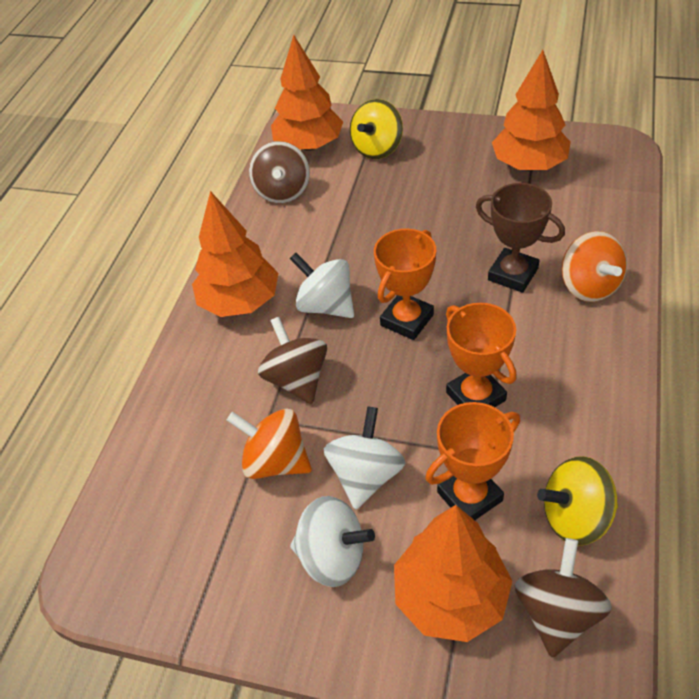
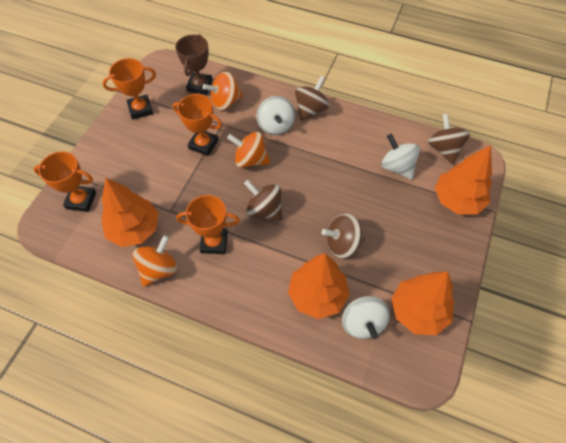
brown spinning top: [249,141,310,203] [258,317,327,404] [515,538,612,658] = 3 -> [244,180,283,221] [295,76,330,121] [322,213,365,258] [428,114,470,164] = 4
orange spinning top: [227,409,312,479] [562,231,627,302] = 2 -> [132,235,177,287] [203,72,243,110] [227,132,270,168] = 3
orange trophy: [374,229,436,340] [425,402,520,520] [446,303,517,407] = 3 -> [34,151,96,212] [102,58,156,120] [173,94,222,156] [176,195,240,254] = 4
yellow spinning top: [350,99,403,159] [537,456,618,546] = 2 -> none = 0

